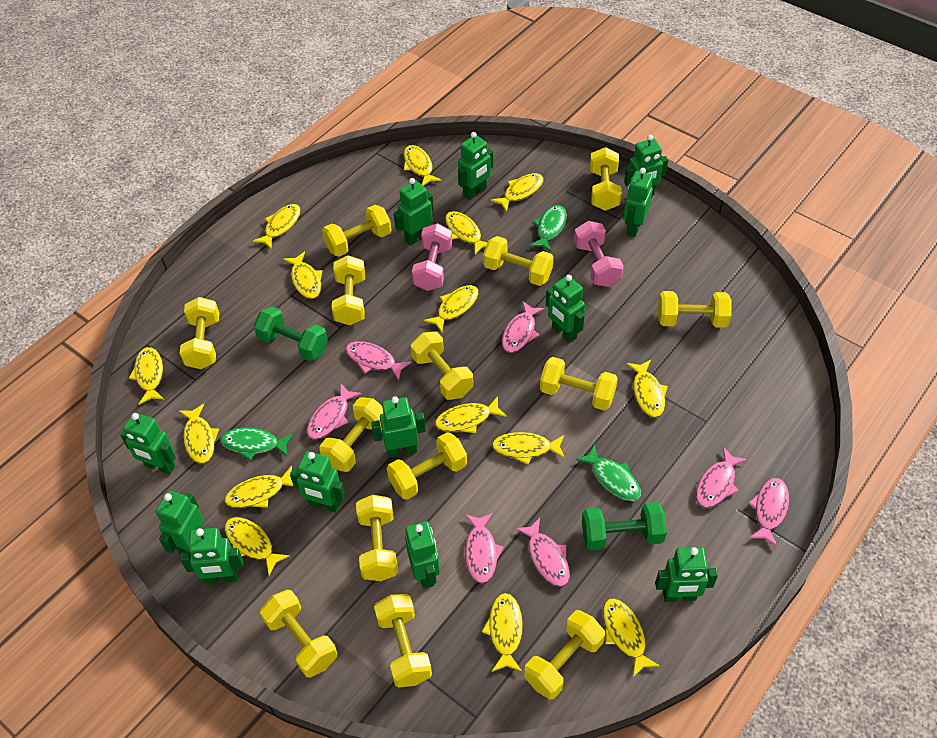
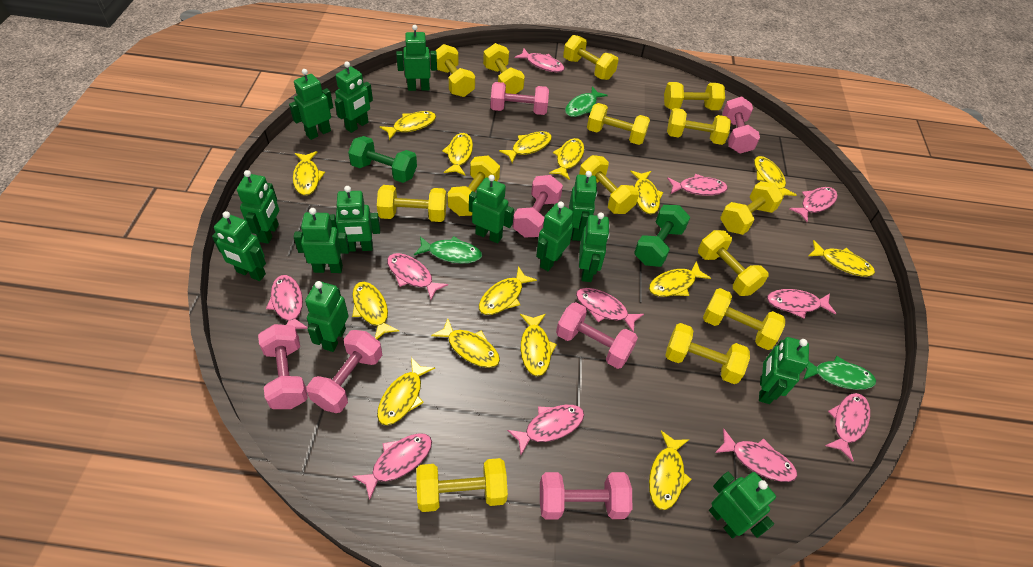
green robot: [120,413,176,475] [156,491,204,555] [180,528,243,584] [290,451,346,513] [371,396,426,458] [394,178,434,246] [405,521,440,589] [458,132,493,200] [546,275,585,343] [623,168,653,237] [624,135,668,196] [655,547,718,602] = 12 -> [212,211,266,281] [237,170,279,244] [289,69,333,140] [294,208,350,273] [305,281,349,352] [329,186,380,252] [334,62,373,133] [396,25,437,91] [469,175,514,243] [536,202,574,271] [569,171,597,241] [579,212,610,282] [709,472,776,539] [759,337,809,404] = 14
pink dumbbell: [412,223,452,291] [574,221,624,287] = 2 -> [258,324,308,409] [306,330,382,413] [490,82,549,115] [513,175,563,237] [540,472,632,520] [556,302,638,369] [722,97,760,154] = 7
pink fish: [307,384,362,440] [345,341,411,380] [465,513,504,584] [502,301,545,353] [515,518,570,587] [696,447,747,508] [748,478,789,547] = 7 -> [266,275,308,329] [352,433,432,500] [387,253,448,300] [507,405,584,455] [514,48,565,72] [576,288,644,333] [667,174,728,196] [715,428,797,482] [767,289,836,318] [790,187,838,222] [825,393,870,461] = 11

